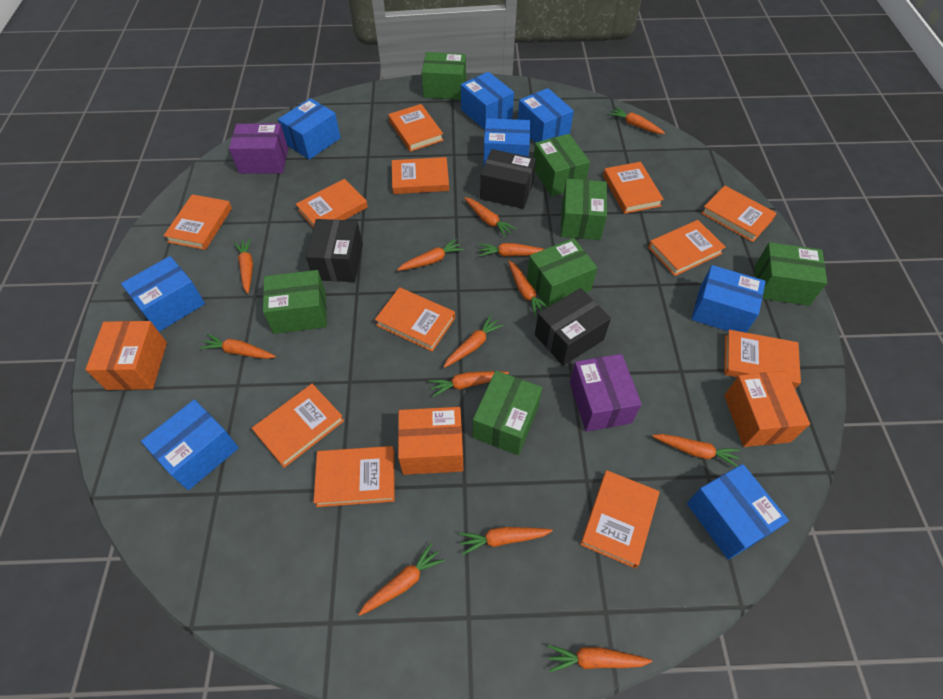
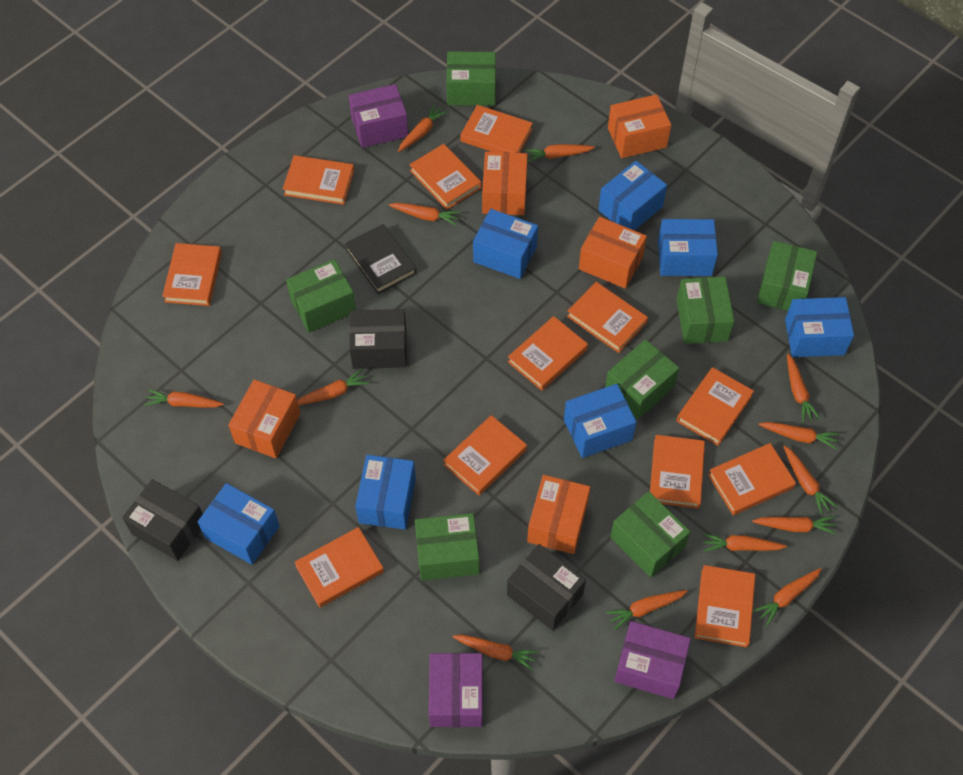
black book: none = 0 -> [345,224,417,294] = 1
blue box: [121,256,205,332] [141,399,239,490] [278,98,341,160] [461,72,514,130] [483,118,530,167] [518,88,574,143] [687,464,789,560] [691,265,766,333] = 8 -> [198,483,279,565] [355,455,416,530] [473,209,538,279] [564,384,637,458] [598,161,667,230] [658,219,718,276] [785,297,854,357] = 7
orange box: [85,321,167,390] [398,407,463,475] [724,371,810,447] = 3 -> [228,379,300,458] [482,152,528,215] [527,475,590,554] [579,217,647,289] [608,94,671,158] = 5
purple box: [229,123,288,174] [570,354,642,432] = 2 -> [349,84,408,148] [429,653,482,727] [614,621,691,699] = 3

